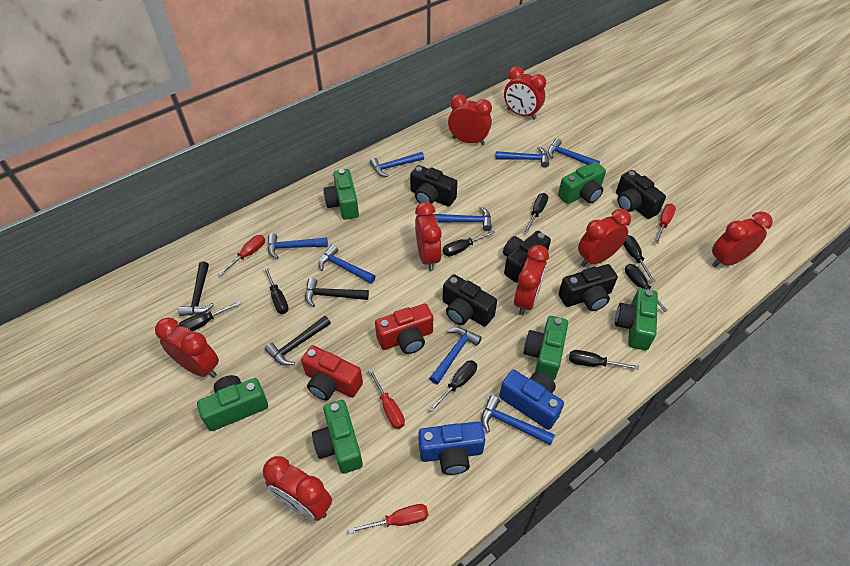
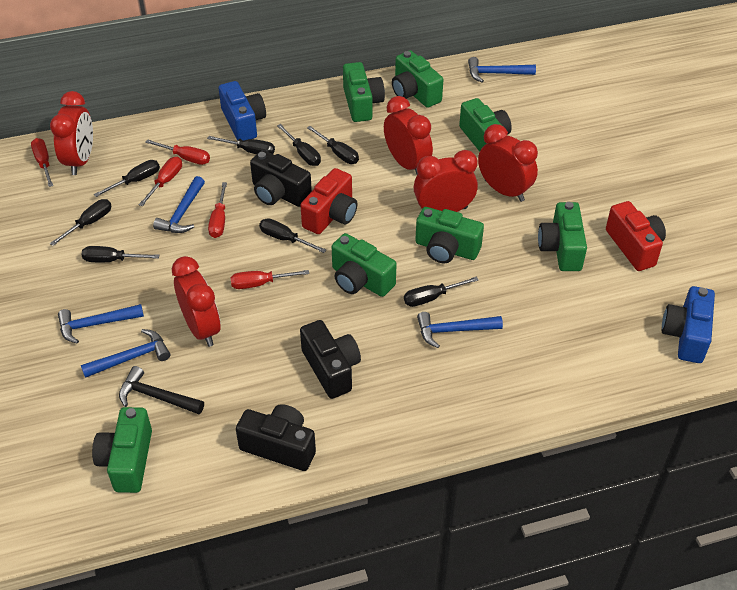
black camera: [410,165,458,207] [442,274,497,327] [503,231,551,283] [558,264,618,311] [616,170,666,219] = 5 -> [236,404,316,471] [250,150,312,207] [300,320,361,399] = 3
black hammer: [178,262,214,316] [265,316,331,366] [305,278,369,307] = 3 -> [119,366,204,414] = 1
blue hammer: [267,233,328,259] [318,245,376,284] [370,152,424,177] [429,327,482,385] [434,206,492,231] [481,395,555,445] [495,146,549,168] [548,138,600,165] = 8 -> [58,304,144,344] [81,329,170,378] [153,176,205,233] [417,312,503,348] [468,57,536,82] = 5
green camera: [197,375,268,431] [312,400,363,474] [323,169,359,220] [524,316,568,381] [558,162,606,204] [615,288,658,350] = 6 -> [92,407,152,493] [332,233,396,297] [343,62,385,122] [392,50,444,108] [415,207,484,263] [459,98,512,152] [538,202,587,271] = 7
red clock: [155,318,219,378] [263,456,332,521] [415,202,442,271] [448,94,492,145] [504,66,546,120] [514,245,549,315] [578,209,631,267] [712,211,773,267] = 8 -> [50,91,93,175] [172,256,221,347] [384,96,433,175] [414,150,478,212] [478,124,538,202] = 5
red screwdriver: [218,235,265,275] [348,504,428,534] [368,369,405,429] [655,204,676,243] = 4 -> [31,138,53,187] [139,157,182,206] [145,139,210,165] [208,182,227,238] [231,270,309,289] = 5

